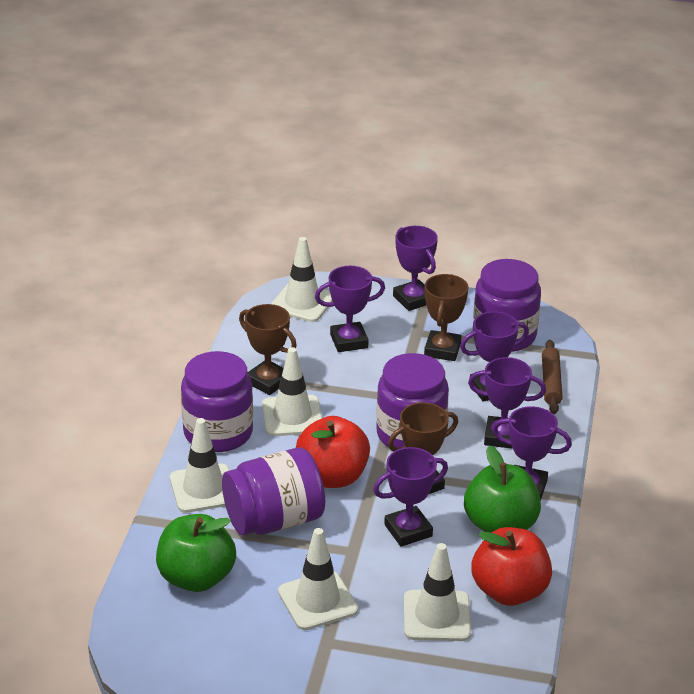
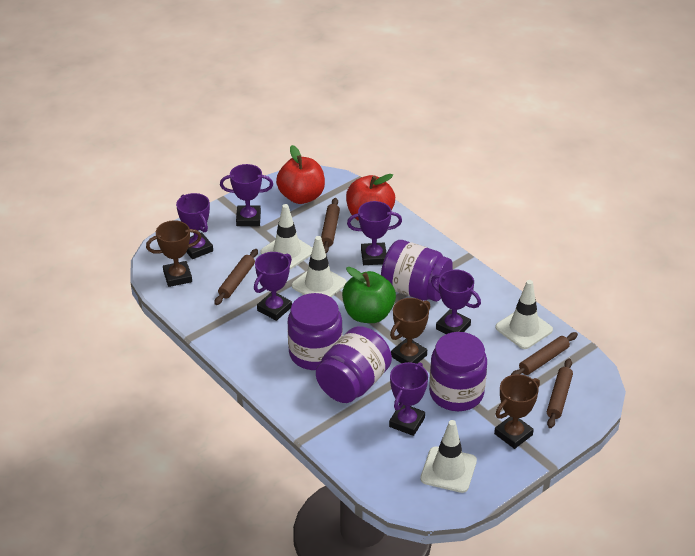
brown rolling pin: [542,340,563,414] = 1 -> [214,249,258,305] [321,198,340,253] [511,332,578,375] [547,359,573,428] = 4
green apple: [156,514,236,592] [464,445,541,533] = 2 -> [342,267,396,323] = 1
white traffic cone: [170,418,230,513] [262,347,322,436] [271,237,333,322] [278,528,358,630] [404,543,471,641] = 5 -> [260,204,313,269] [292,236,347,297] [420,420,477,493] [495,280,553,349] = 4

